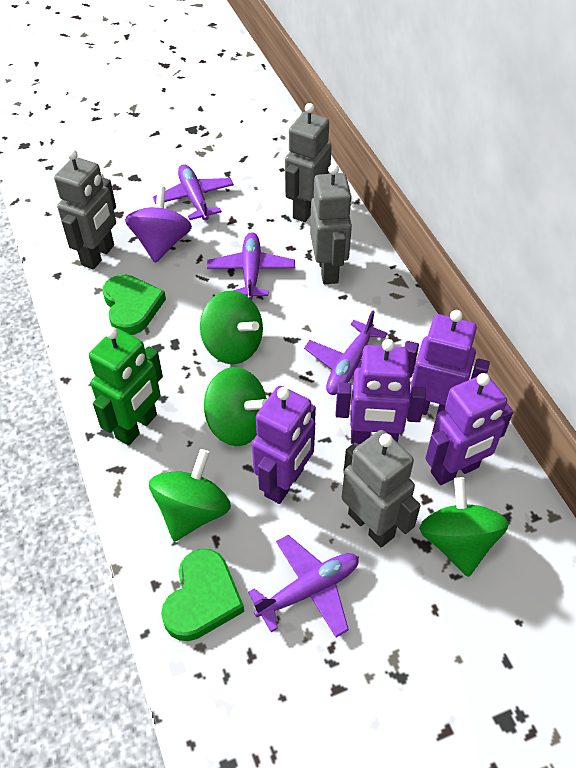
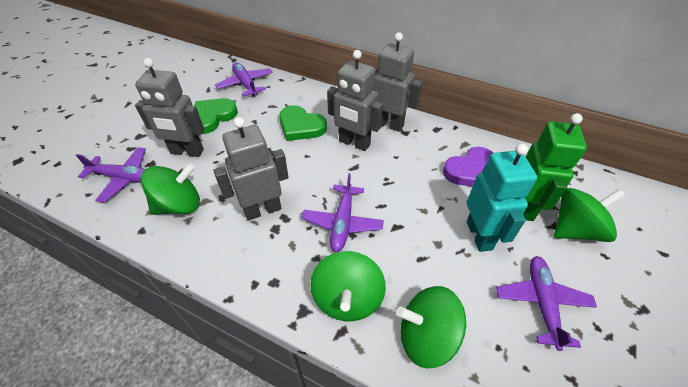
purple heart: none = 0 -> [443,147,493,187] = 1
purple robot: [252,386,316,504] [335,339,426,444] [405,310,490,415] [425,373,513,485] = 4 -> none = 0
purple spinning top: [125,186,192,263] = 1 -> none = 0
turquoise robot: none = 0 -> [467,144,537,252] = 1

